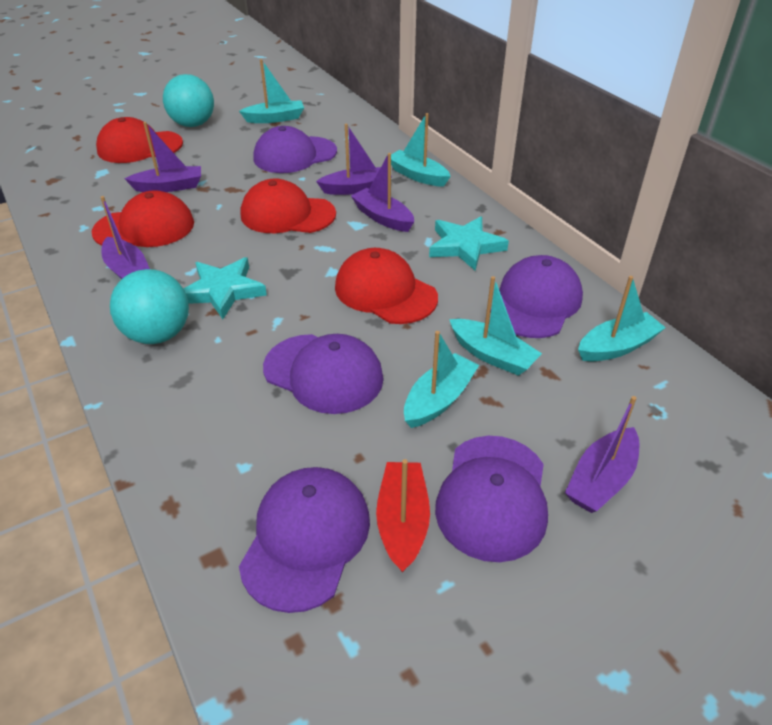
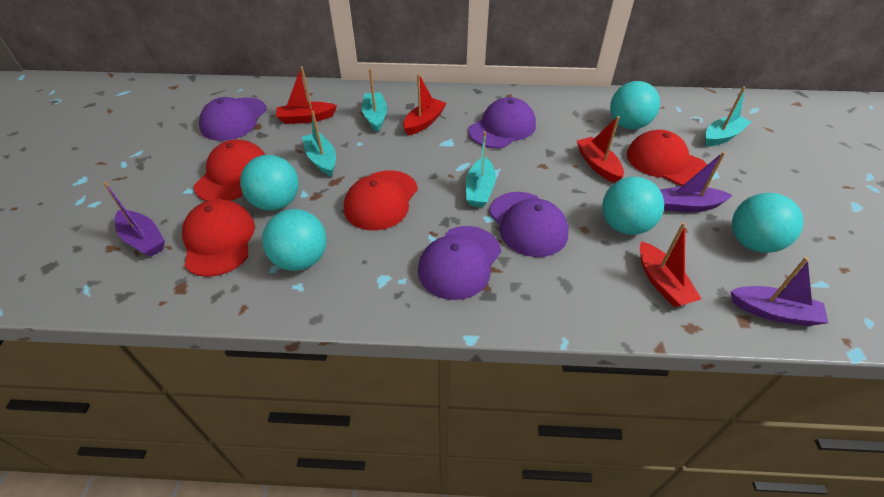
purple boat: [101,196,150,279] [124,122,201,192] [316,124,392,195] [351,153,414,232] [565,396,639,513] = 5 -> [103,181,165,257] [660,152,732,212] [730,257,828,326] = 3
purple cap: [239,467,370,613] [253,126,337,173] [263,334,384,414] [435,436,548,562] [499,255,583,338] = 5 -> [199,97,267,141] [418,226,501,300] [468,97,536,148] [489,192,569,257] = 4
red boat: [376,459,430,572] = 1 -> [276,66,337,124] [403,74,446,135] [577,116,624,183] [640,222,702,307] = 4
turquoise ball: [110,269,189,344] [163,74,214,127] = 2 -> [240,155,299,211] [262,209,327,271] [602,177,664,235] [610,81,660,129] [732,193,803,253] = 5
turquoise boat: [239,59,304,123] [391,113,451,187] [404,331,479,428] [449,276,542,376] [578,276,666,361] = 5 -> [302,111,336,177] [362,69,387,132] [466,131,496,207] [705,87,752,146] = 4
turquoise star: [183,257,267,319] [429,216,509,271] = 2 -> none = 0

